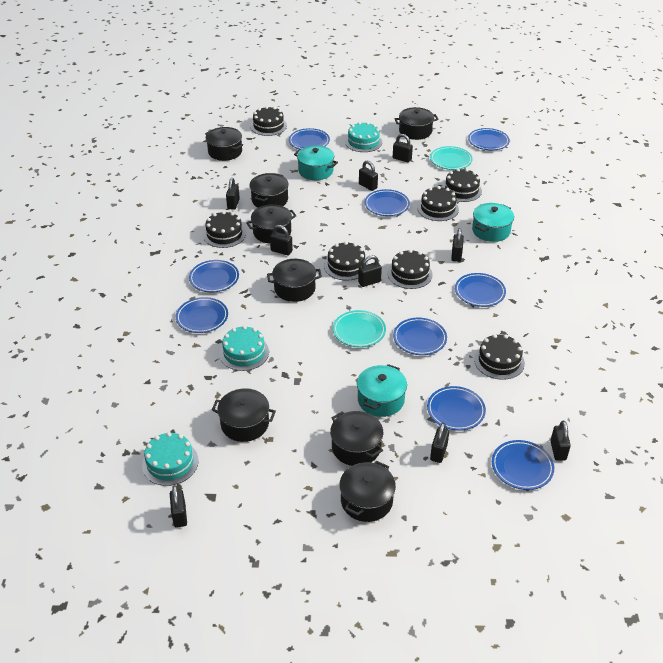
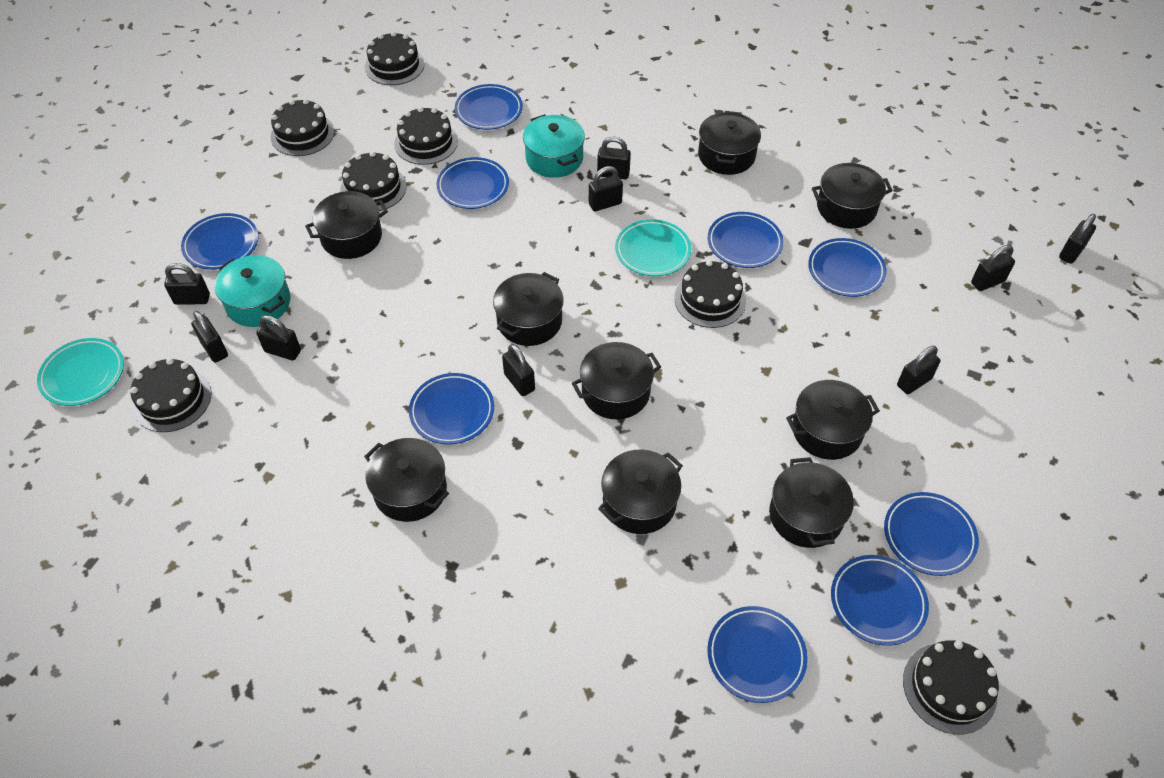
black pot: [205,127,243,161] [212,388,276,442] [246,204,296,243] [250,173,289,207] [267,259,322,302] [330,411,383,466] [340,461,396,522] [395,107,438,140] = 8 -> [305,191,388,259] [364,438,449,522] [493,272,564,346] [572,342,661,419] [598,449,683,534] [698,111,761,175] [769,457,854,548] [786,380,880,460] [812,163,893,229] = 9
turquoise cake: [142,432,199,486] [219,326,269,371] [345,122,382,152] = 3 -> none = 0
turquoise pot: [294,145,338,180] [357,364,407,417] [472,203,514,242] = 3 -> [215,255,290,327] [523,114,585,178] = 2

